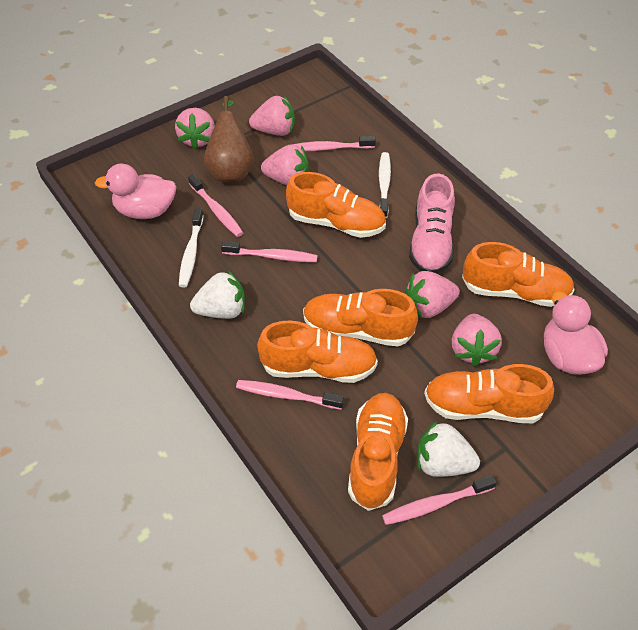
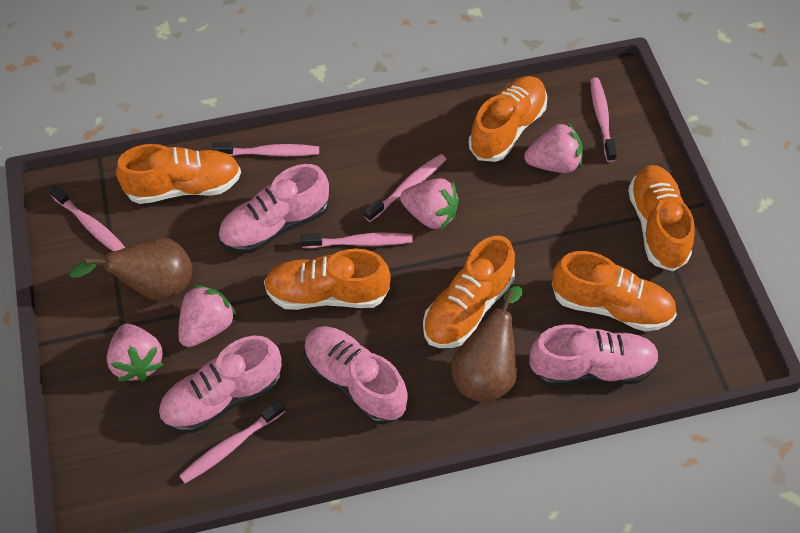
brown pear: [204,96,254,182] = 1 -> [69,238,192,301] [451,286,522,403] = 2
pink duck: [95,164,176,219] [544,291,608,375] = 2 -> none = 0
pink shoe: [409,173,455,274] = 1 -> [158,336,281,433] [218,164,329,253] [304,326,408,425] [529,324,660,386] = 4
pink strawberry: [175,108,215,150] [249,96,295,136] [261,144,309,185] [405,271,460,318] [452,314,502,367] = 5 -> [107,324,164,382] [178,285,236,347] [400,178,459,230] [524,122,583,173] = 4
pink toothbrush: [188,174,243,237] [221,241,318,262] [236,380,344,410] [292,136,376,151] [382,475,497,525] = 5 -> [48,184,126,251] [179,400,285,483] [212,142,319,156] [301,233,413,248] [364,154,447,222] [590,77,617,162] = 6
white strawberry: [190,271,245,319] [417,421,480,477] = 2 -> none = 0
white toothbrush: [179,208,204,288] [379,152,391,218] = 2 -> none = 0

